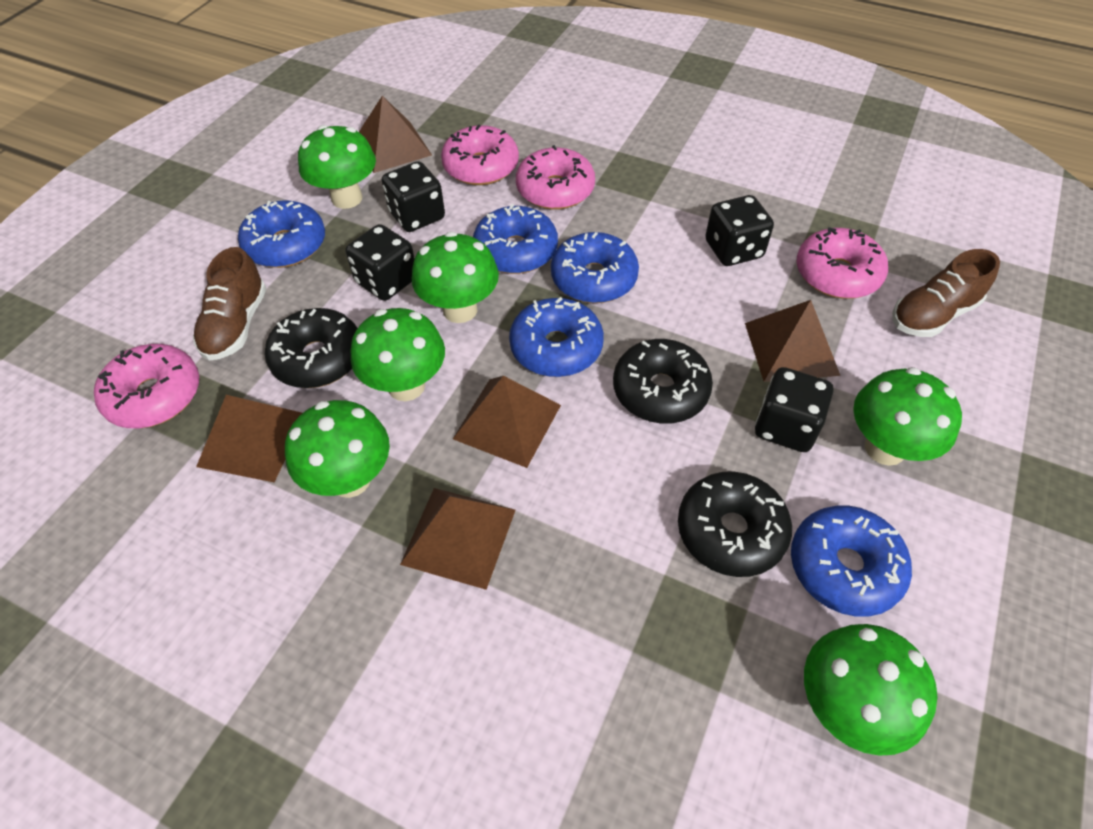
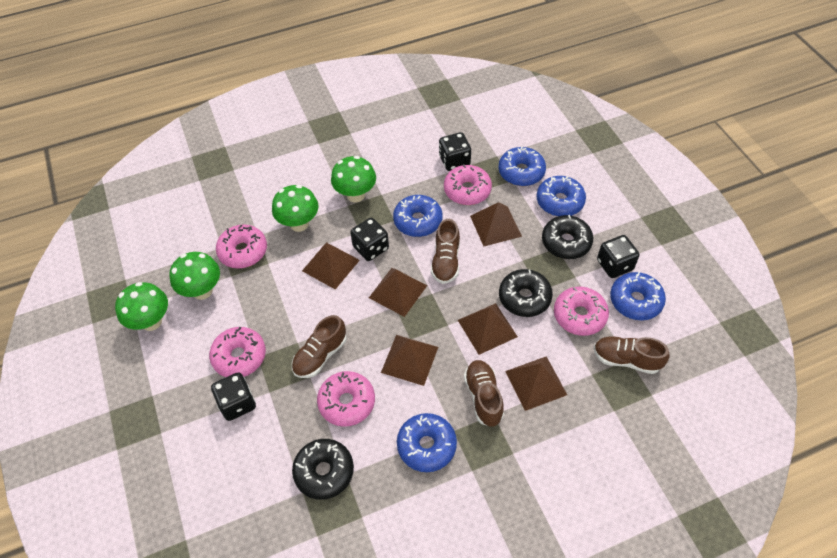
brown pyramid: [196,395,302,482] [359,96,432,173] [400,488,516,590] [453,376,561,468] [745,300,841,382] = 5 -> [302,243,360,289] [369,268,427,317] [381,335,438,386] [458,303,518,355] [470,202,522,246] [505,356,567,411] = 6
brown shoe: [193,247,267,361] [892,249,1000,337] = 2 -> [292,315,346,378] [431,219,460,284] [464,360,504,427] [594,336,670,374] = 4
green mushroom: [285,400,390,498] [298,125,376,209] [351,308,445,401] [412,232,499,323] [804,624,938,756] [853,367,962,466] = 6 -> [115,282,168,331] [169,252,220,300] [272,185,318,232] [331,156,376,202] = 4
pink donut: [94,344,199,428] [441,125,519,185] [516,145,595,210] [796,227,888,299] = 4 -> [209,327,266,377] [216,225,267,269] [317,371,375,427] [444,164,492,205] [554,287,609,336] = 5

